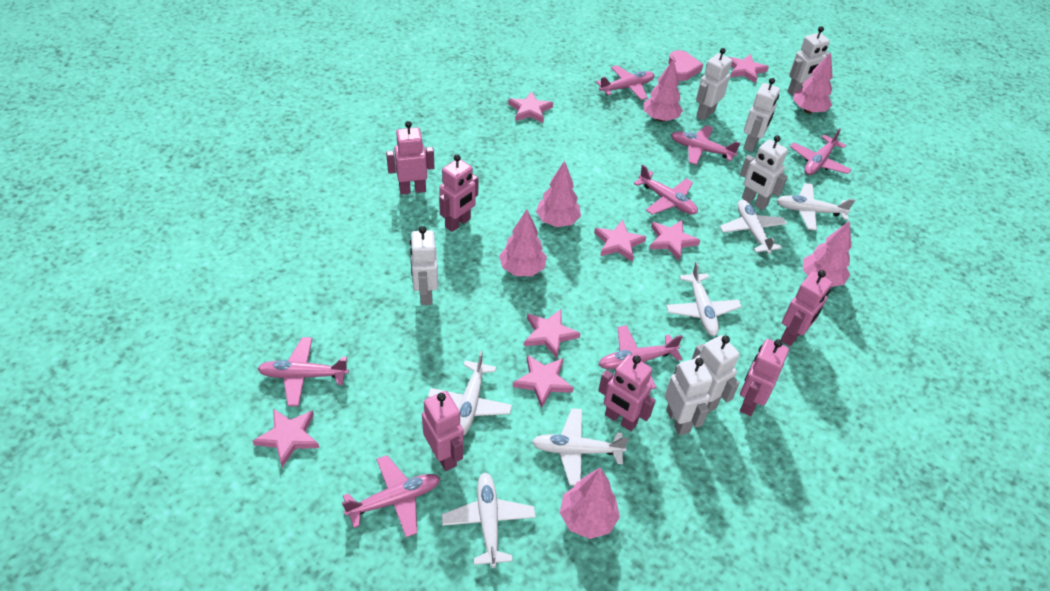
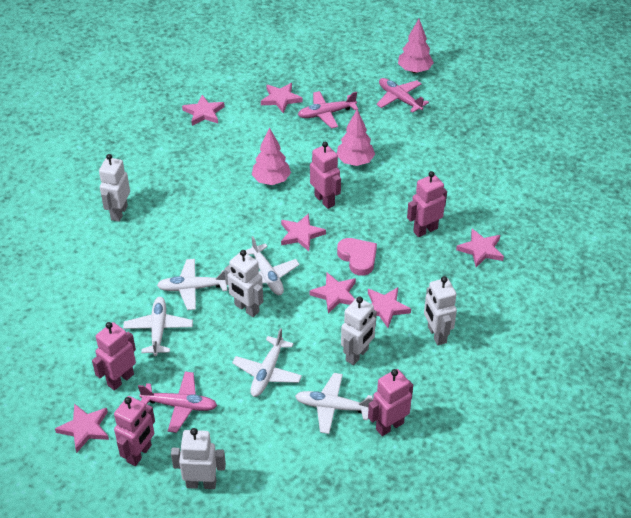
pink plane: [257,337,349,406] [342,455,440,537] [596,65,654,100] [599,325,683,390] [634,165,698,215] [671,125,740,165] [790,128,852,175] = 7 -> [138,372,217,433] [298,91,358,129] [376,78,429,113] = 3
pink robot: [386,121,434,195] [422,391,464,471] [439,154,479,232] [598,355,655,431] [740,339,789,416] [781,270,832,346] = 6 -> [92,322,136,391] [114,396,155,466] [310,142,341,209] [368,369,413,436] [407,171,447,237] = 5
pink tree: [499,209,547,276] [536,161,581,227] [560,467,620,539] [644,59,683,122] [793,52,833,114] [803,221,851,287] = 6 -> [252,128,291,185] [337,109,375,166] [398,19,434,73] = 3
white plane: [428,351,512,436] [442,473,536,568] [532,408,629,486] [666,262,741,336] [720,200,787,254] [776,183,855,231] = 6 -> [123,297,193,356] [157,259,227,310] [232,328,302,397] [245,236,300,295] [295,373,373,434] = 5
white robot: [410,226,438,305] [665,358,713,435] [692,335,740,413] [696,48,732,121] [740,135,788,210] [743,78,780,152] [788,26,830,96] = 7 -> [99,154,130,222] [171,428,226,489] [224,250,264,317] [341,297,377,365] [424,276,457,345] = 5

